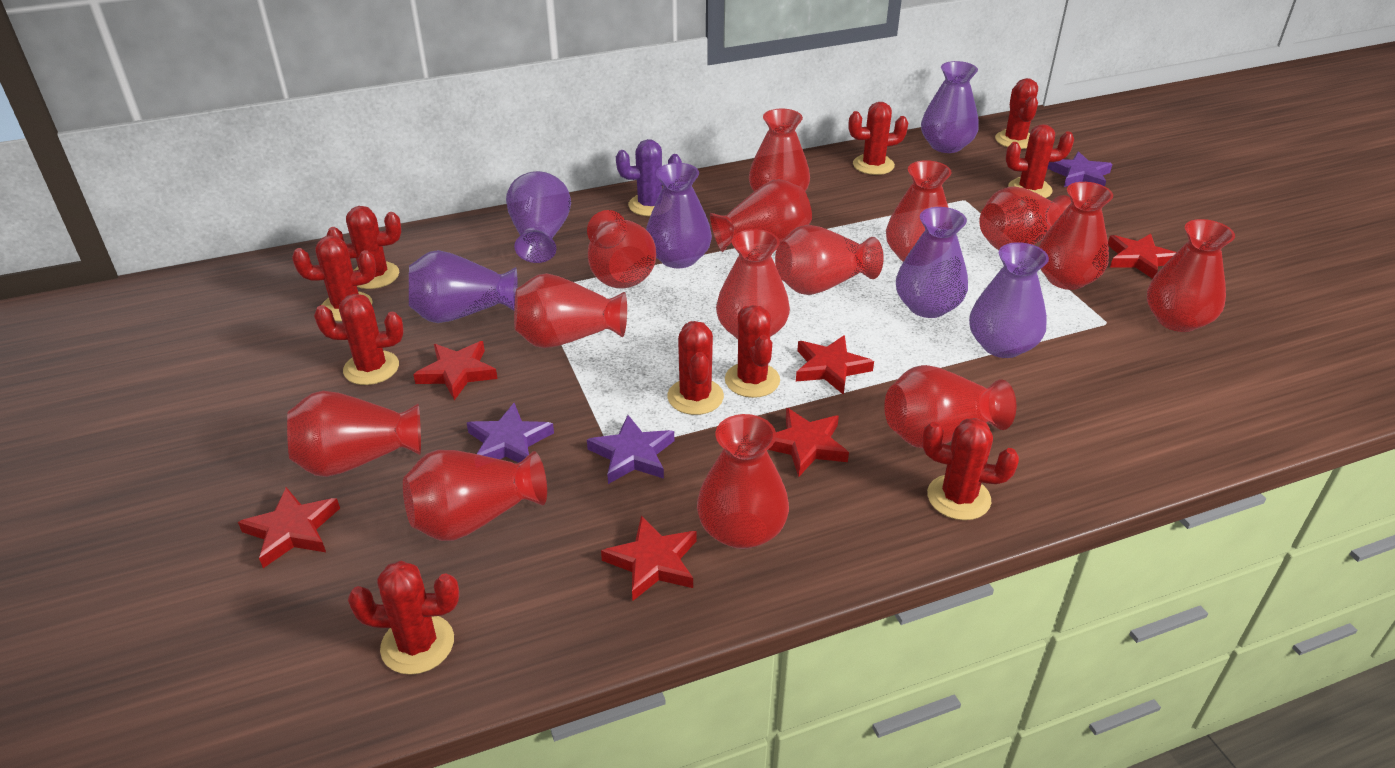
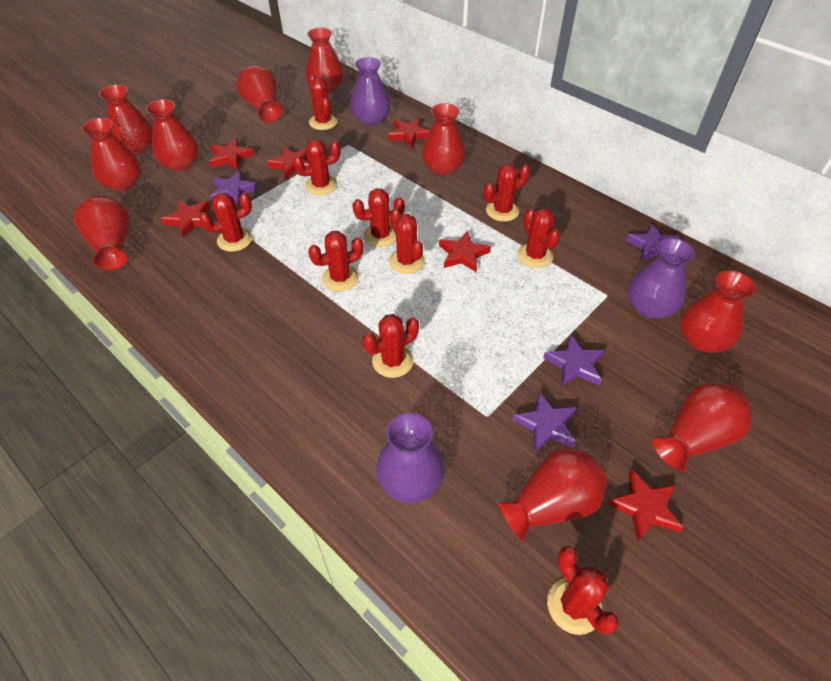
purple cactus: [616,139,682,216] = 1 -> none = 0
purple star: [467,403,554,463] [587,415,674,484] [1047,151,1113,187] = 3 -> [210,170,258,205] [512,392,577,452] [543,334,605,387] [626,224,680,262] = 4
purple vase: [409,250,518,323] [506,171,571,263] [646,163,712,268] [896,207,968,318] [921,61,979,153] [969,242,1049,358] = 6 -> [350,57,391,126] [376,413,444,503] [628,238,695,319] = 3
red vase: [287,391,421,477] [403,450,547,541] [514,273,627,348] [587,210,656,289] [697,414,789,549] [710,179,812,252] [716,229,790,339] [749,108,810,191] [775,225,884,295] [884,365,1016,448] [886,160,952,262] [979,187,1071,250] [1039,182,1113,290] [1147,219,1235,332] = 14 -> [74,195,130,270] [81,118,141,191] [99,84,153,155] [145,99,199,171] [237,65,282,123] [306,28,344,93] [422,103,466,175] [498,449,607,542] [652,383,752,471] [680,271,756,353] = 10

